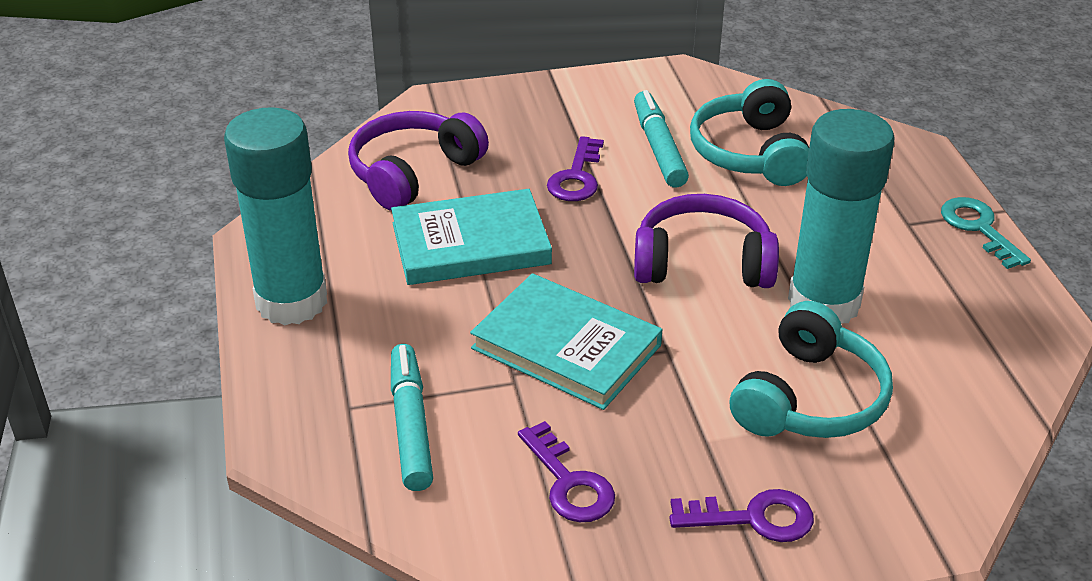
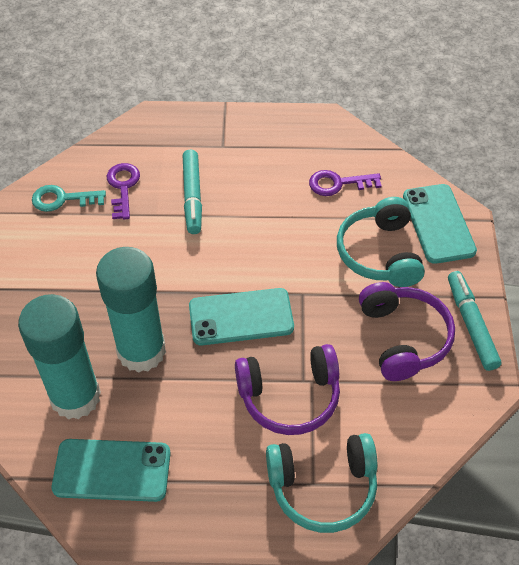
purple key: [518,421,615,522] [547,136,604,201] [670,489,814,542] = 3 -> [107,163,140,219] [309,170,382,196] = 2
turquoise book: [391,189,552,285] [470,273,663,410] = 2 -> none = 0
turquoise phone: none = 0 -> [52,439,171,502] [189,288,294,345] [403,184,477,264] = 3

